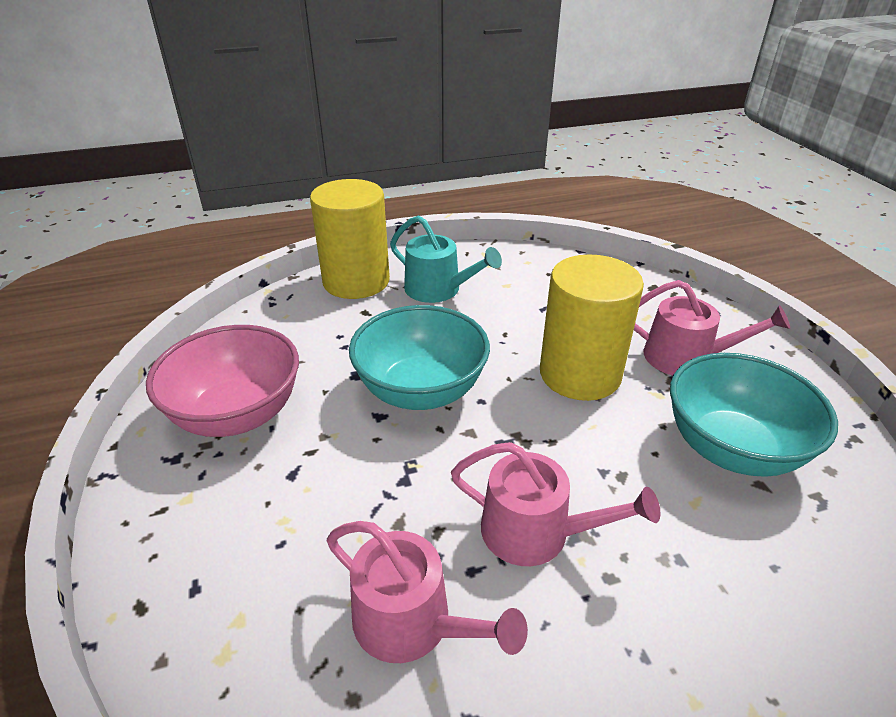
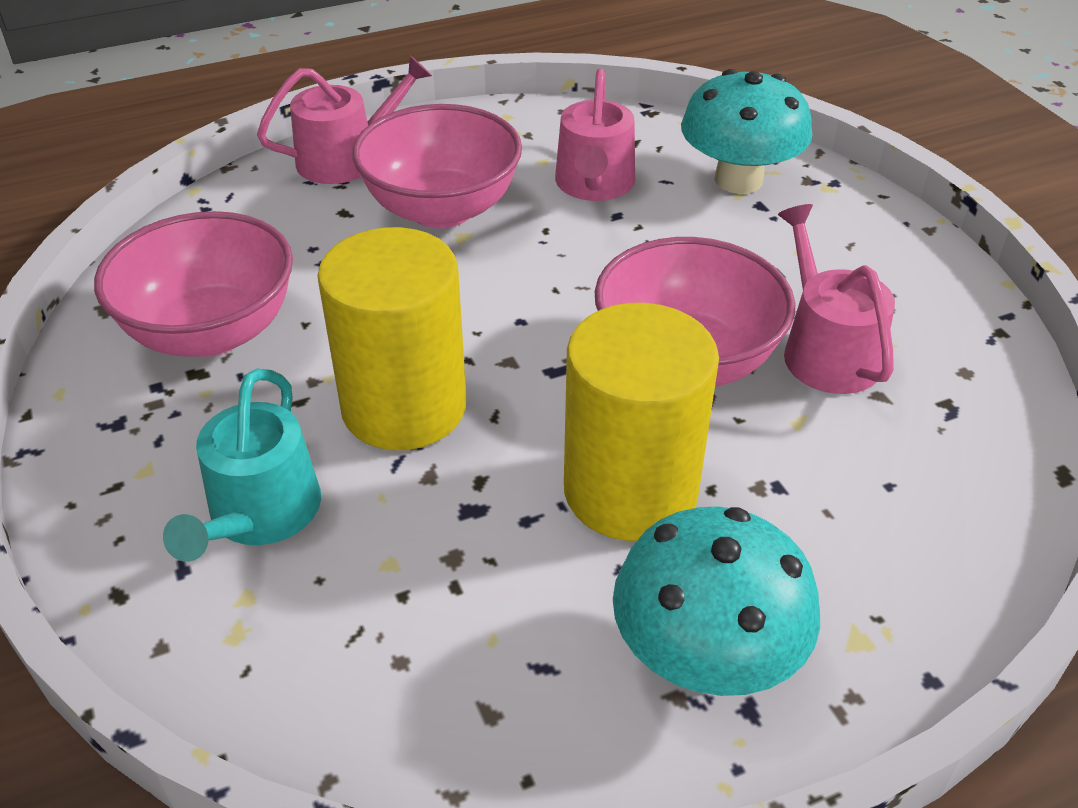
pink bowl: [146,325,299,437] = 1 -> [94,211,293,357] [352,104,522,228] [595,237,795,386] = 3
turquoise bowl: [349,305,490,410] [670,353,838,477] = 2 -> none = 0
turquoise mushroom: none = 0 -> [613,506,820,696] [681,69,812,194] = 2

